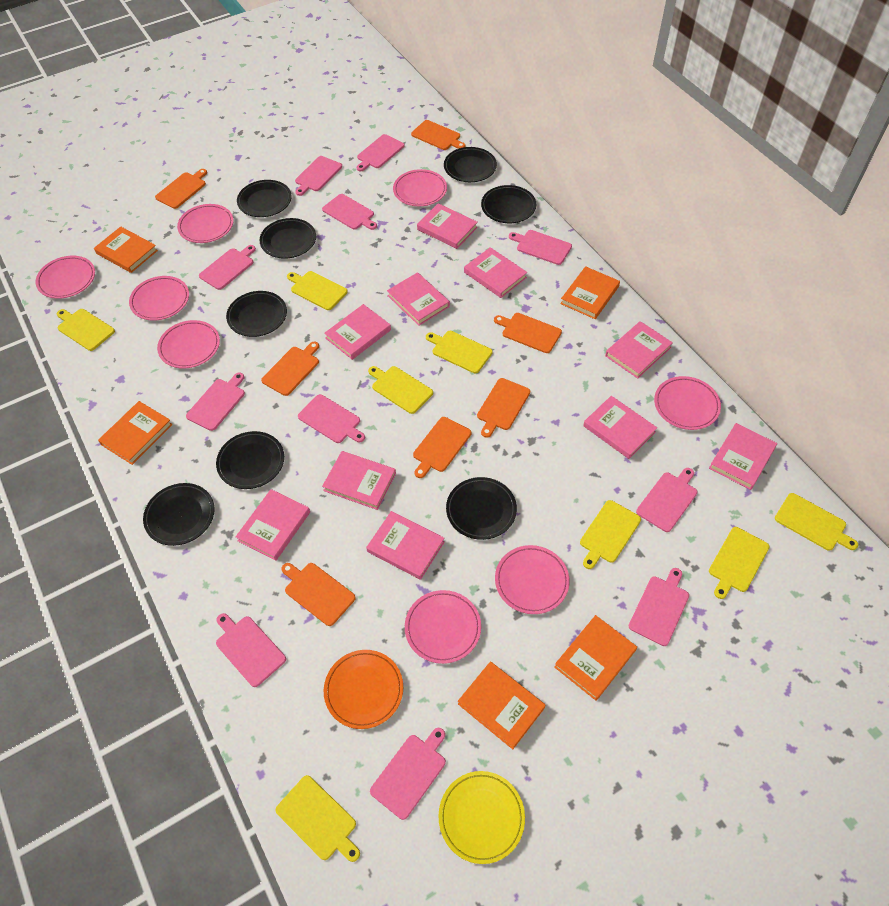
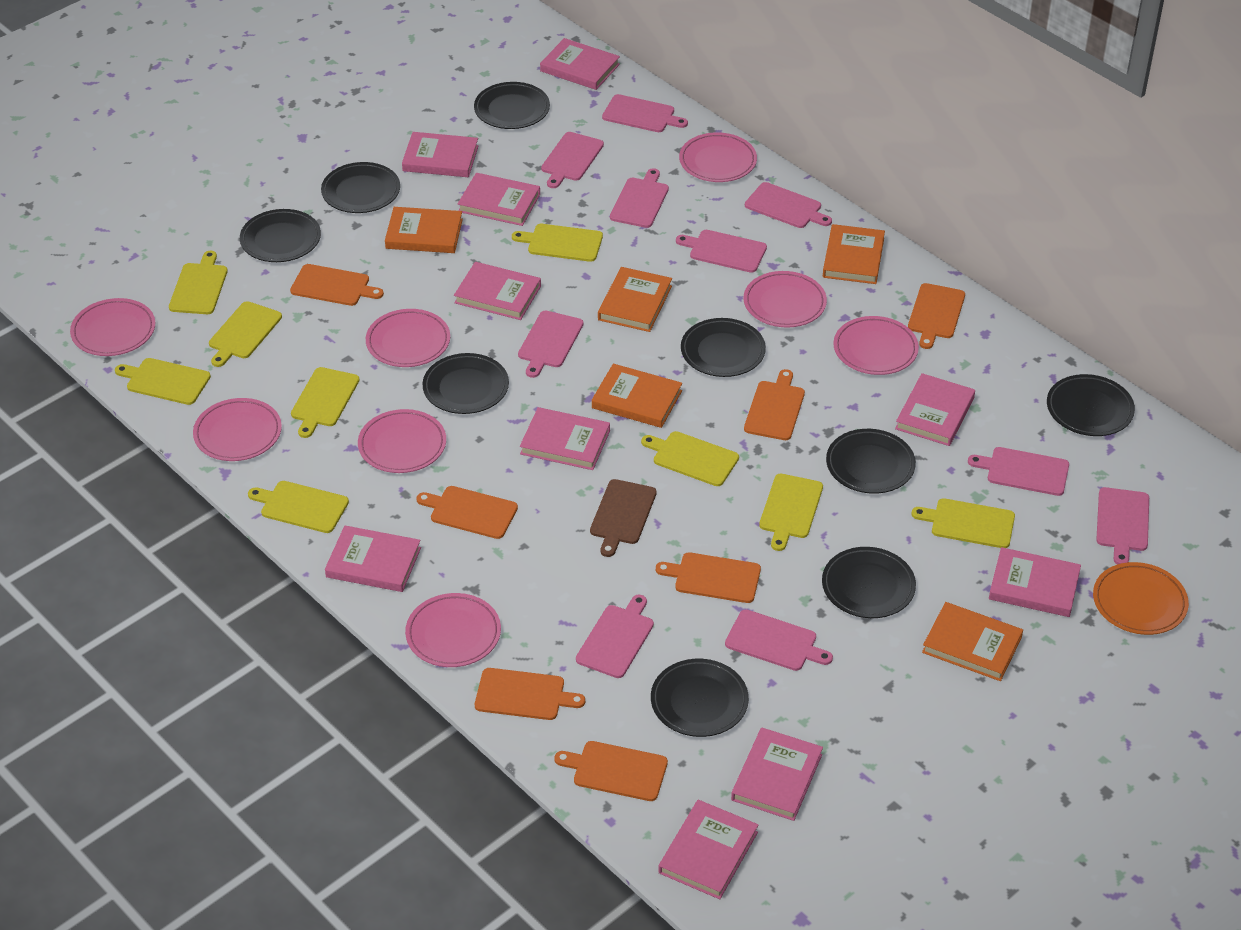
black plate: [143,483,215,546] [216,431,284,489] [226,291,287,337] [237,180,292,217] [259,218,316,259] [444,147,497,182] [446,477,517,540] [481,185,536,223] = 8 -> [240,209,321,262] [321,162,400,213] [422,353,509,414] [474,82,550,129] [651,659,749,737] [681,318,766,377] [822,547,916,618] [826,429,916,494] [1047,374,1135,436] = 9
brown cutting board: none = 0 -> [590,479,657,557] = 1
pink cutting board: [186,372,245,431] [199,245,256,290] [216,613,286,687] [295,156,342,196] [298,394,365,443] [322,194,377,230] [357,134,405,171] [370,728,446,820] [509,230,572,265] [629,568,689,646] [636,468,698,532] = 11 -> [518,310,584,378] [541,132,604,188] [576,595,654,678] [602,94,688,132] [610,168,669,228] [676,230,767,273] [725,609,833,671] [745,182,832,228] [968,447,1069,496] [1096,487,1149,565] = 10
yellow cutting board: [57,309,115,351] [276,775,360,862] [287,271,348,310] [368,366,433,414] [426,331,493,373] [580,500,641,569] [709,527,770,599] [775,493,858,551] = 8 -> [115,358,211,405] [169,251,228,314] [209,301,282,367] [248,481,349,533] [291,367,359,438] [512,224,603,262] [641,431,739,486] [759,474,823,551] [911,498,1015,548] = 9
yellow plate: [438,771,525,864] = 1 -> none = 0

